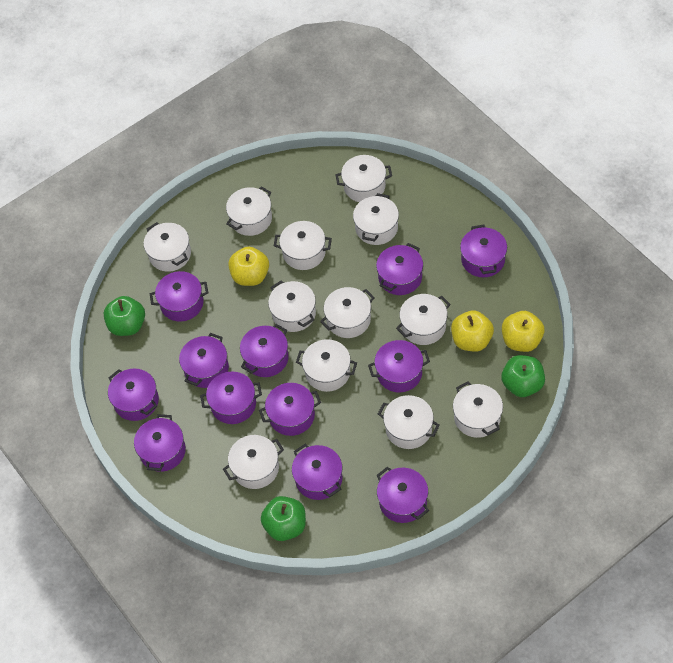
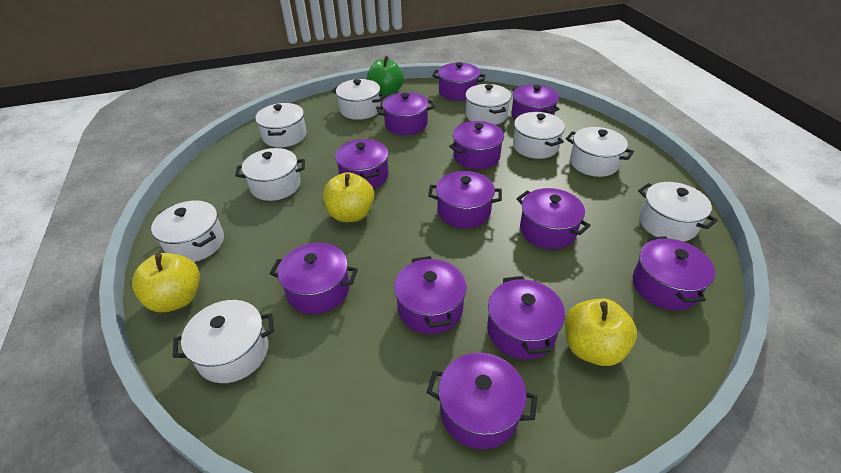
green apple: [103,296,145,336] [261,496,306,541] [501,355,545,397] = 3 -> [367,56,404,96] = 1
white pot: [144,222,191,272] [223,435,284,489] [226,186,272,236] [268,280,316,332] [274,221,332,270] [296,339,357,392] [320,287,375,338] [335,155,392,202] [353,193,399,245] [378,395,440,449] [396,294,451,345] [453,382,503,438] = 12 -> [151,201,224,262] [173,300,274,383] [235,148,305,201] [255,103,307,147] [332,79,386,120] [465,84,511,125] [513,112,565,159] [566,127,634,177] [638,182,718,242] = 9

